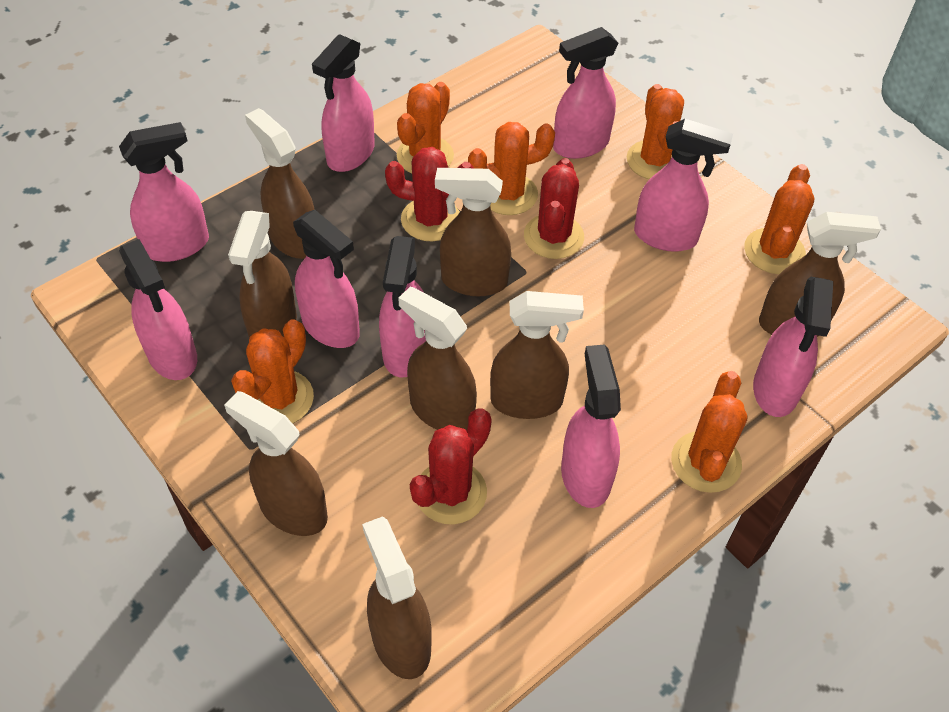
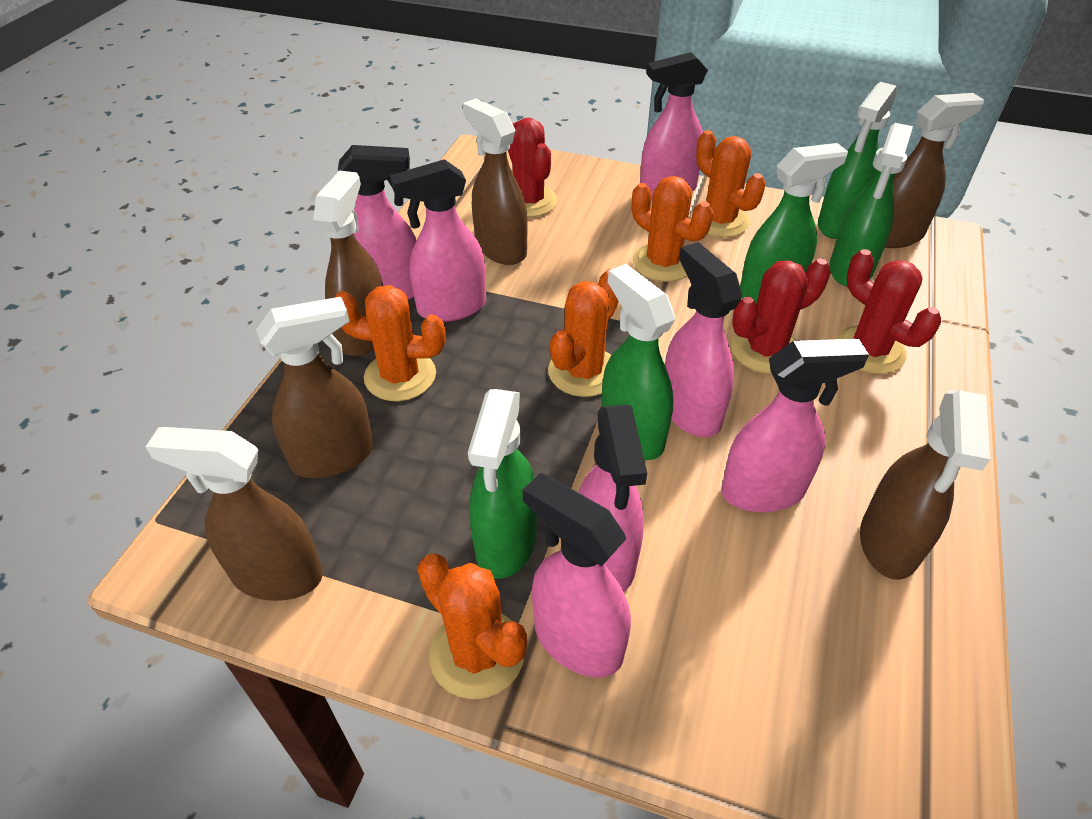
brown spray bottle: [224,391,328,536] [228,211,297,338] [245,108,315,259] [362,516,432,679] [398,287,477,431] [435,168,511,296] [490,291,584,419] [759,212,881,337] = 8 -> [146,427,323,601] [256,297,374,478] [313,171,383,356] [462,98,528,265] [860,390,990,580] [885,93,984,248] = 6
green spray bottle: none = 0 -> [468,389,537,579] [602,264,675,460] [740,143,848,303] [818,82,897,239] [829,123,913,286] = 5
orange cactus: [231,319,314,424] [397,82,454,173] [468,122,555,215] [627,84,684,179] [671,371,748,493] [744,164,815,274] = 6 -> [335,285,446,401] [417,554,527,699] [548,269,619,397] [632,176,713,282] [691,130,766,238] = 5
pink spray bottle: [119,122,209,262] [119,239,197,380] [293,210,360,348] [312,34,375,172] [379,236,426,377] [553,27,619,159] [561,345,621,508] [634,119,733,252] [753,277,833,417] = 9 -> [338,145,417,300] [390,159,486,322] [522,473,631,678] [578,404,647,592] [640,52,708,199] [665,242,742,437] [721,339,869,512] = 7

